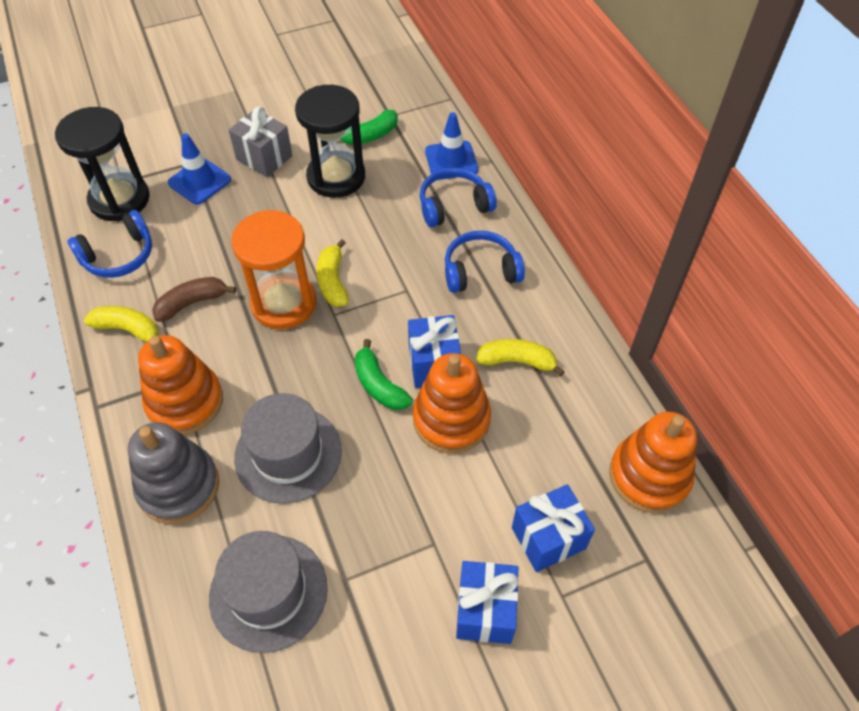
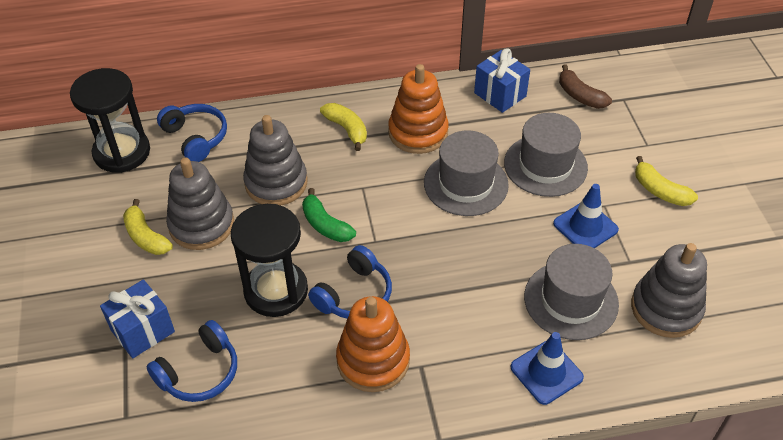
blue gift: [408,315,461,388] [456,561,519,644] [512,484,595,572] = 3 -> [100,279,175,359] [474,48,530,113] = 2
green banana: [340,110,398,145] [355,339,413,410] = 2 -> [302,188,356,242] = 1
grey gift: [229,106,293,177] = 1 -> none = 0
grey hat: [209,531,328,653] [234,393,342,504] = 2 -> [424,130,509,216] [504,113,588,197] [524,244,619,340] = 3
grey stacking toy: [128,422,219,524] = 1 -> [166,157,234,250] [243,115,308,206] [631,243,707,338] = 3
orange hourglass: [231,210,316,329] = 1 -> none = 0
orange stacking toy: [138,335,223,435] [413,353,491,453] [609,412,697,513] = 3 -> [336,296,410,392] [388,64,449,154] = 2

